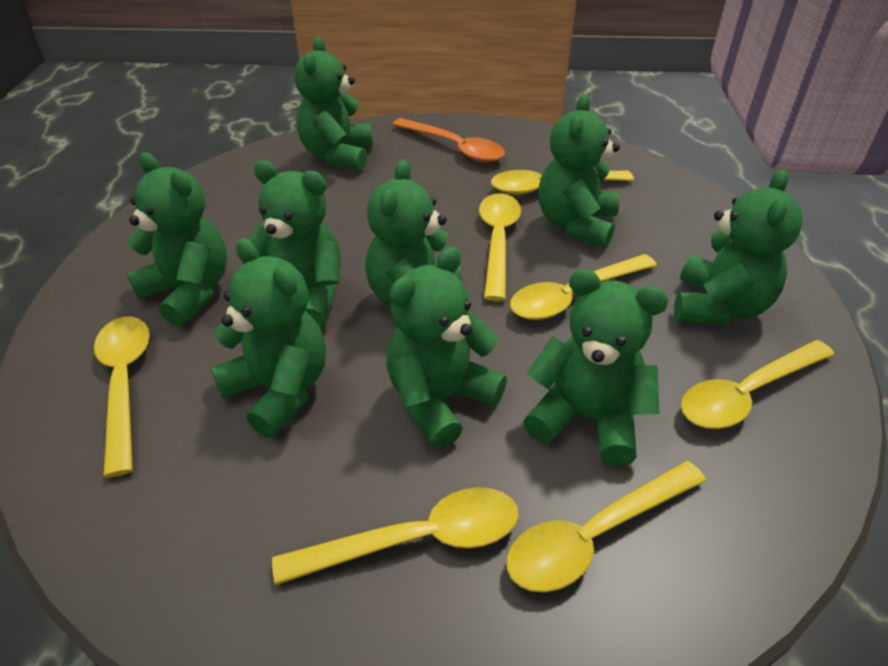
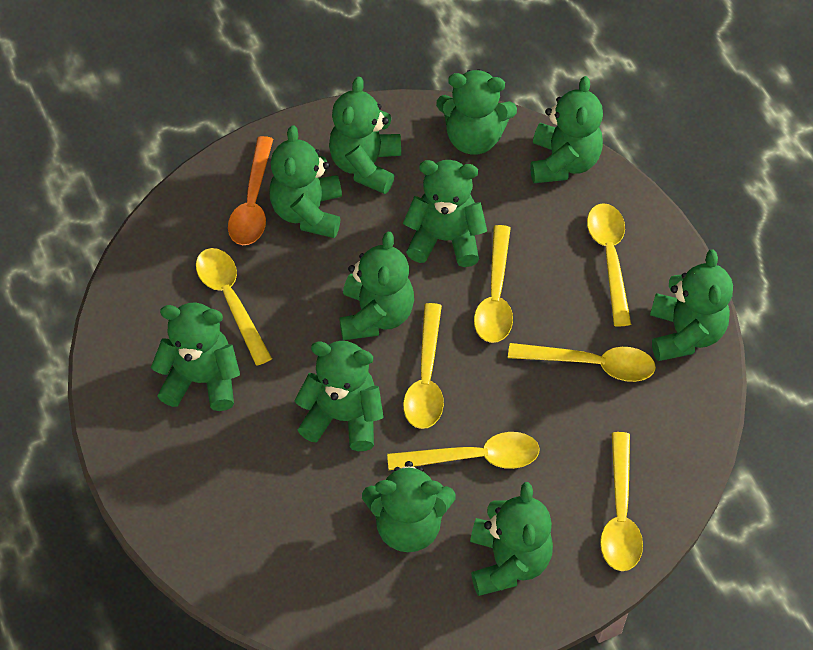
green teddy bear: [127,152,227,326] [211,238,326,438] [249,160,341,328] [294,37,372,171] [365,159,461,306] [386,247,507,448] [523,269,669,467] [538,94,620,248] [674,169,803,325] = 9 -> [151,302,240,411] [269,125,342,238] [295,341,384,451] [329,77,401,194] [339,232,414,340] [362,461,456,552] [403,160,487,267] [436,69,517,155] [470,482,553,596] [530,76,603,183] [650,250,733,361] = 11

